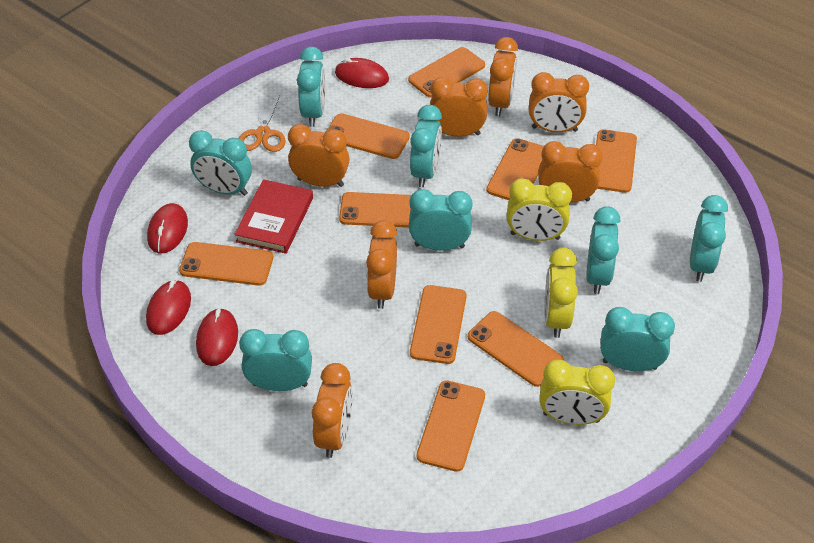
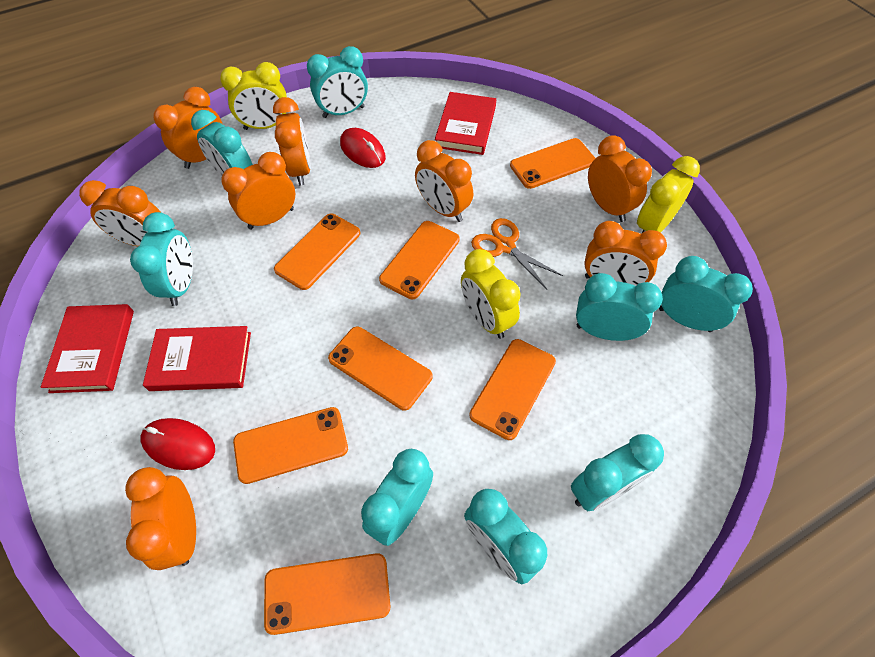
orange clock: [288,124,349,187] [312,363,353,458] [366,220,397,309] [430,77,488,137] [488,37,518,116] [529,72,589,132] [538,141,603,203] = 7 -> [79,180,160,247] [125,467,196,570] [153,87,222,169] [221,152,295,230] [273,97,311,185] [415,140,473,222] [584,221,667,286] [588,135,652,222] = 8
orange phone: [179,242,273,286] [326,113,410,159] [339,192,411,228] [408,47,485,98] [410,285,467,364] [417,380,485,472] [468,311,564,387] [486,138,544,200] [596,130,637,193] = 9 -> [233,407,348,484] [264,553,390,635] [274,214,360,290] [328,327,432,410] [379,221,460,299] [469,339,556,440] [510,138,595,189] = 7
red book: [234,179,313,254] = 1 -> [41,304,134,393] [143,326,251,391] [435,92,496,155] = 3
red mouse: [146,280,191,335] [147,203,188,253] [196,308,238,366] [335,58,389,88] = 4 -> [141,418,215,470] [340,128,386,168] = 2

